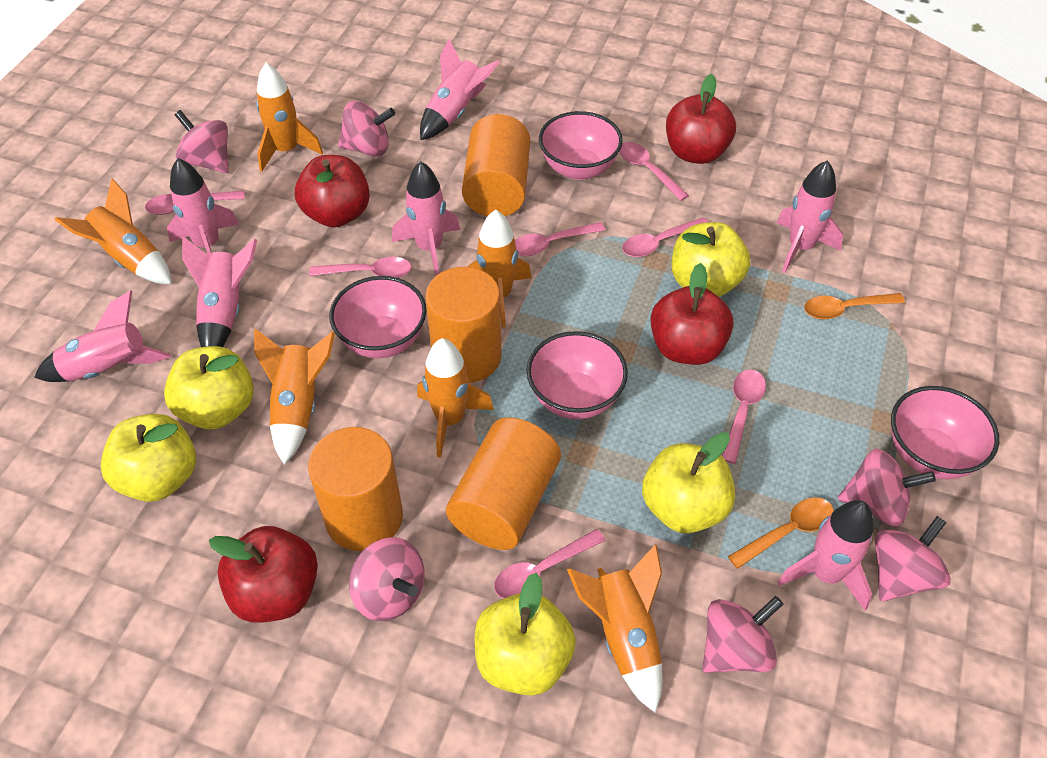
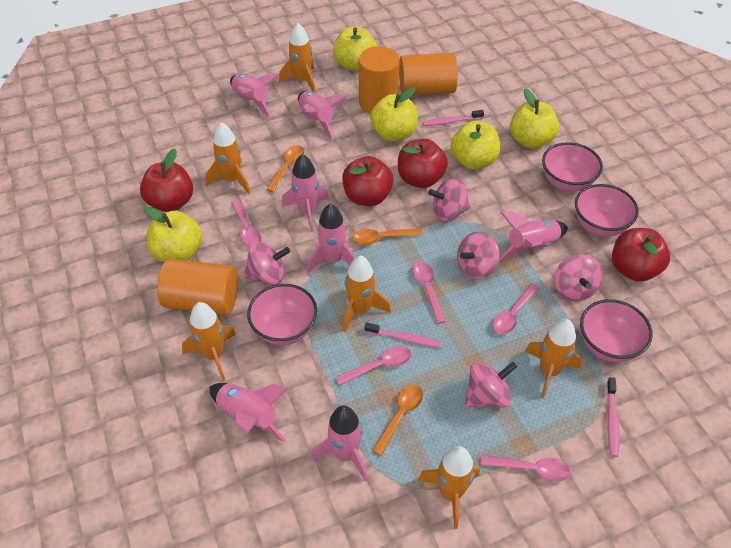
orange cylinder: [308,427,403,551] [425,267,502,383] [446,417,561,550] [462,114,530,216] = 4 -> [157,259,238,315] [359,46,400,114] [399,53,458,95] = 3
orange spoon: [728,497,834,569] [804,293,905,320] = 2 -> [266,145,304,192] [352,228,423,245] [372,384,423,456] = 3
pink spinning top: [175,110,229,173] [338,101,395,157] [349,537,425,621] [702,596,783,673] [838,449,936,527] [875,516,951,601] = 6 -> [244,242,290,285] [428,178,471,221] [457,232,500,280] [465,361,517,408] [555,254,603,301] = 5
pink spoon: [145,190,245,215] [309,257,412,278] [494,529,606,599] [515,222,605,256] [619,142,689,201] [622,217,708,257] [722,370,766,464] = 7 -> [231,199,261,247] [335,346,411,386] [412,262,446,324] [481,455,570,482] [492,283,539,334] = 5
pink toothbrush: none = 0 -> [364,322,441,348] [423,110,484,126] [607,377,619,457] = 3

